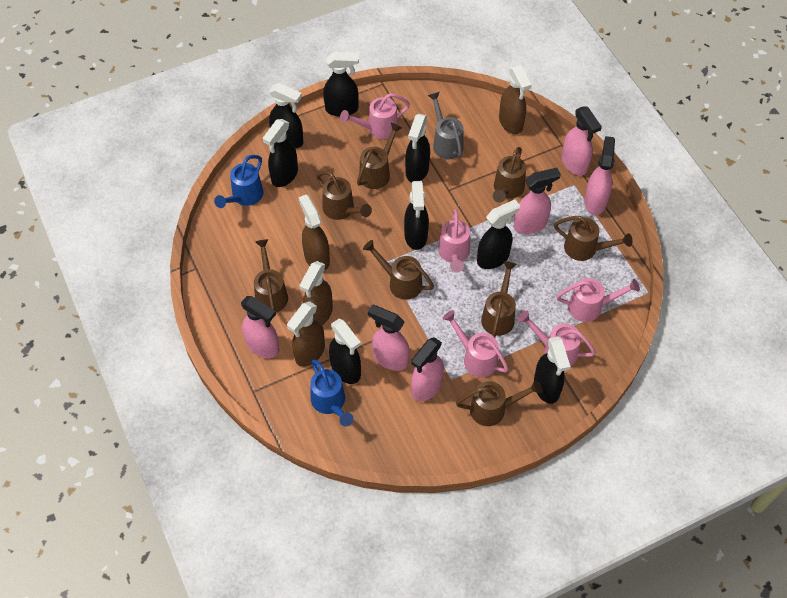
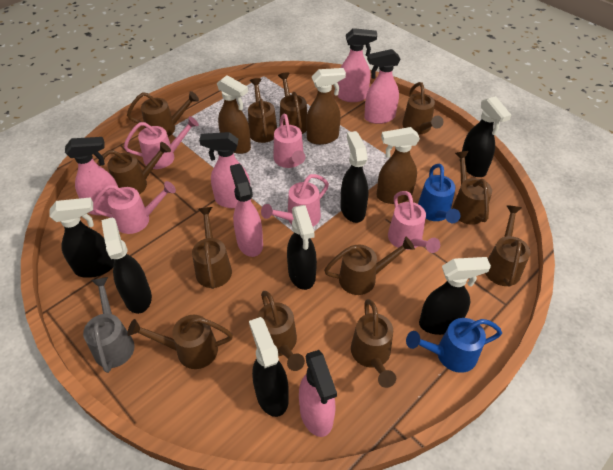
black spray bottle: [263,119,298,187] [269,83,303,149] [323,52,359,117] [329,319,361,384] [404,181,429,250] [405,114,430,182] [477,199,520,269] [534,336,571,404] = 8 -> [49,197,114,278] [101,217,152,314] [249,317,289,417] [287,205,317,290] [340,131,369,223] [419,257,491,335] [462,96,511,177] = 7
brown spray bottle: [287,301,325,367] [298,194,330,271] [299,261,333,325] [499,65,532,134] = 4 -> [217,75,251,154] [306,68,346,145] [377,127,420,204] = 3
brown watering can: [254,239,288,312] [316,171,372,220] [357,123,402,189] [363,240,434,300] [456,380,542,426] [481,261,517,337] [493,147,526,203] [554,216,633,261] = 8 -> [97,142,171,194] [127,91,199,137] [127,315,233,369] [192,207,232,289] [248,78,277,143] [257,291,305,371] [278,72,307,134] [324,237,415,295] [351,299,396,388] [402,82,443,135] [452,151,492,225] [485,205,530,287] = 12

